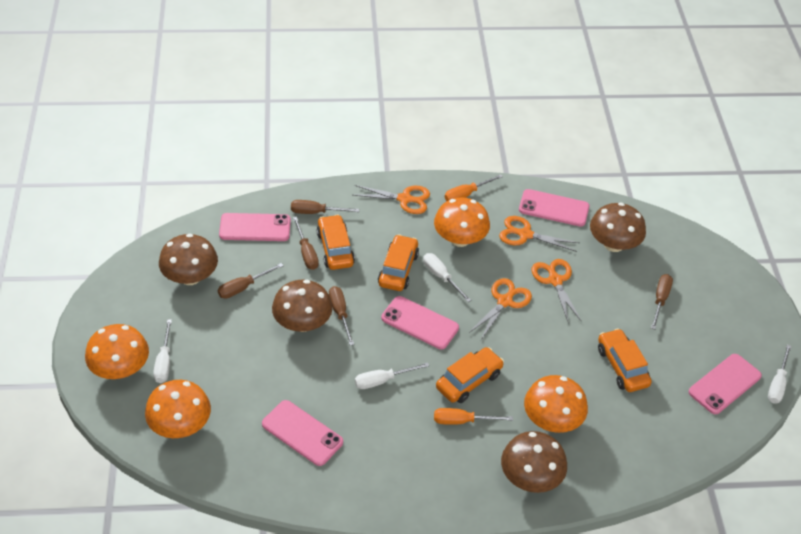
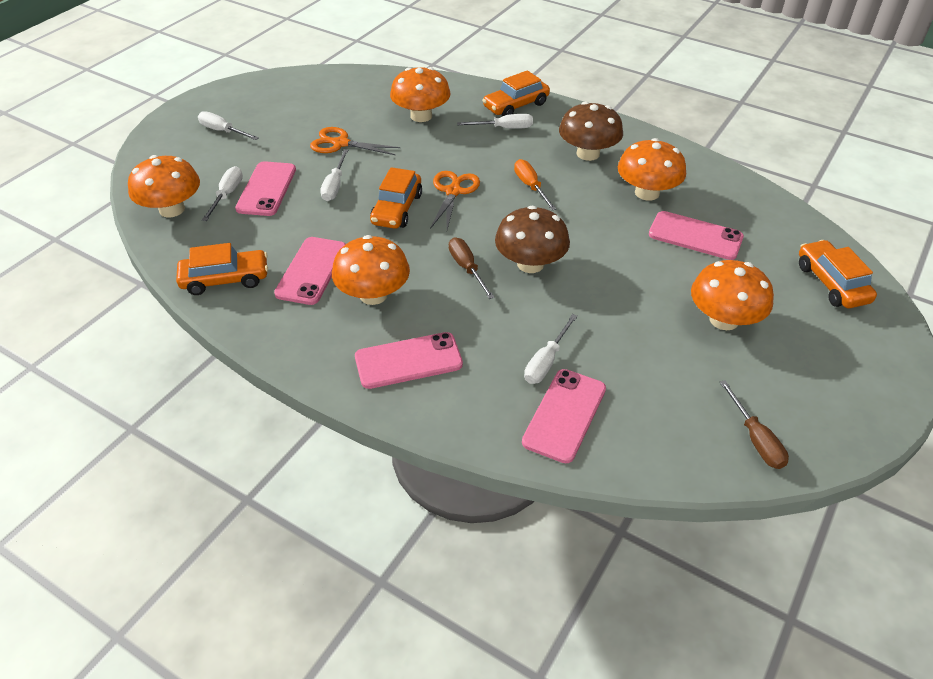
brown mushroom: [159,234,218,285] [272,280,332,332] [501,431,567,493] [590,202,646,252] = 4 -> [495,206,570,273] [559,102,623,161] = 2
brown screwdriver: [218,263,284,299] [291,200,359,214] [293,217,319,270] [329,286,354,346] [651,274,673,330] = 5 -> [449,237,495,299] [720,380,789,469] = 2
orange mushroom: [85,324,149,379] [145,380,211,438] [434,197,490,247] [524,375,588,433] = 4 -> [128,155,200,217] [332,235,410,305] [390,67,451,122] [618,138,686,201] [691,260,774,330] = 5
orange scissors: [353,185,430,214] [469,278,532,340] [499,216,579,252] [531,259,582,322] = 4 -> [310,127,401,155] [430,171,480,230] = 2
orange screwdriver: [434,408,513,425] [445,174,503,201] = 2 -> [514,159,556,210] = 1
white screwdriver: [153,319,172,383] [355,363,429,389] [423,253,471,302] [768,344,791,404] = 4 -> [198,111,259,140] [202,166,243,221] [320,149,348,201] [457,114,533,129] [524,314,578,384] = 5

